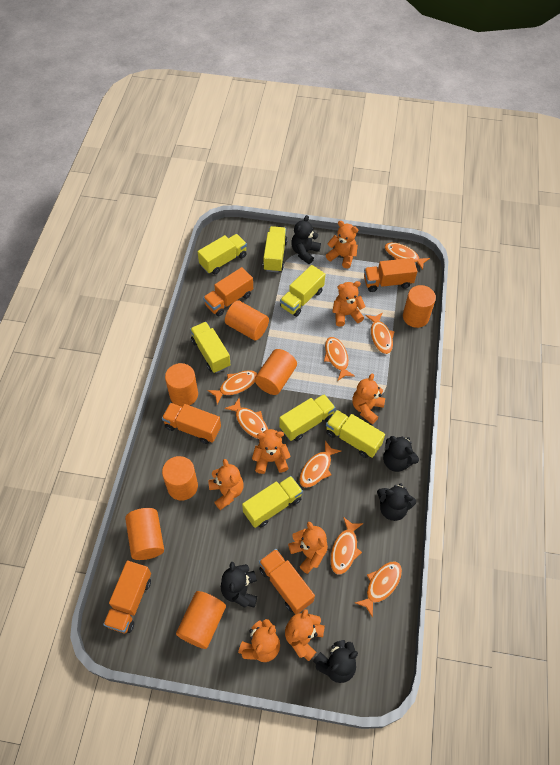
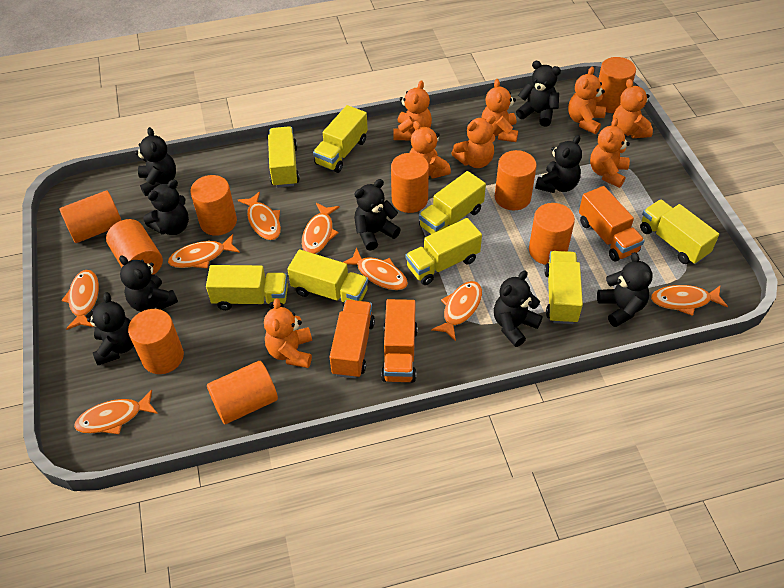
black teddy bear: [221,562,257,608] [291,215,321,264] [313,640,358,683] [377,483,416,521] [383,436,419,472] = 5 -> [87,292,134,365] [119,255,178,312] [135,127,176,196] [143,179,189,235] [354,179,401,251] [494,270,543,347] [516,61,561,127] [535,135,582,193] [597,252,653,327] = 9
orange cylinder: [125,508,164,560] [162,456,198,501] [165,363,198,407] [176,591,226,649] [225,300,269,341] [255,349,297,395] [403,285,436,328] = 7 -> [59,191,121,243] [106,219,163,275] [128,309,184,374] [190,175,237,236] [207,361,278,424] [391,153,429,213] [495,150,537,210] [529,203,575,265] [596,57,636,113] = 9
orange truck: [103,561,151,633] [162,403,221,444] [203,267,253,317] [259,549,315,615] [364,258,417,292] = 5 -> [329,300,375,379] [381,299,418,382] [579,186,645,262] = 3
yellow truck: [190,322,231,373] [198,234,247,275] [242,476,303,528] [263,226,288,272] [279,394,336,441] [280,265,325,317] [326,410,385,458] = 7 -> [206,265,288,310] [268,126,300,188] [287,250,368,307] [313,105,368,173] [406,218,482,285] [419,171,486,234] [545,251,583,324] [640,199,719,265] = 8

